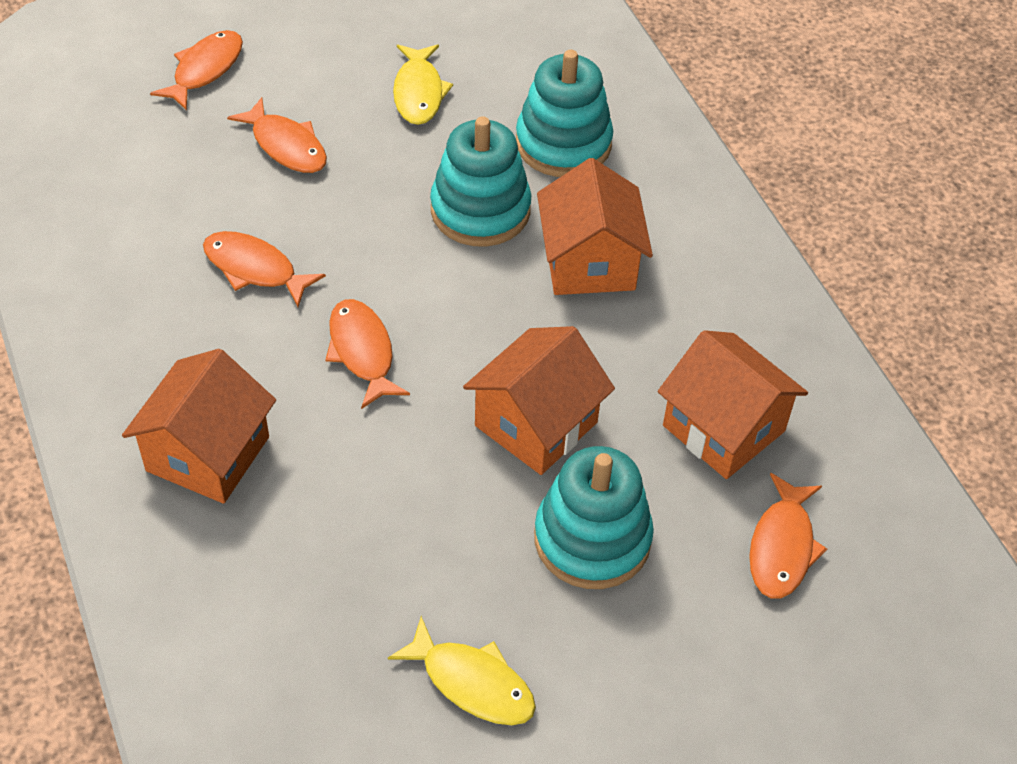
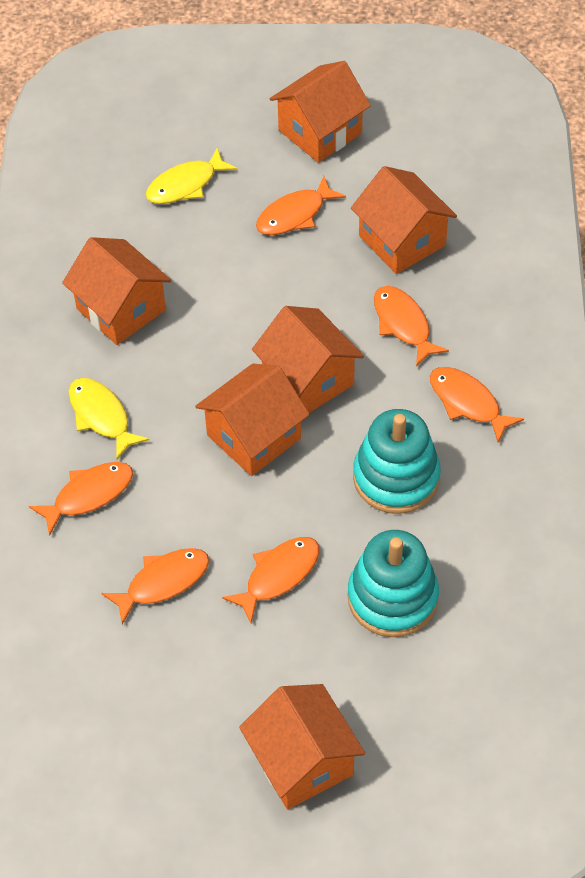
orange fish: [150,30,243,111] [203,231,326,307] [227,97,327,173] [325,299,410,409] [749,473,827,599] = 5 -> [29,462,133,536] [101,548,209,625] [222,537,319,623] [256,176,346,235] [374,286,449,367] [430,367,524,443] = 6
orange house: [122,349,276,504] [463,326,615,475] [537,158,653,295] [658,330,808,479] = 4 -> [62,237,171,345] [195,364,310,476] [239,684,365,809] [252,306,364,413] [270,61,371,163] [351,166,457,274] = 6
turquoise stacking toy: [430,116,531,247] [516,50,613,177] [534,446,654,589] = 3 -> [348,530,439,637] [353,409,441,514] = 2

